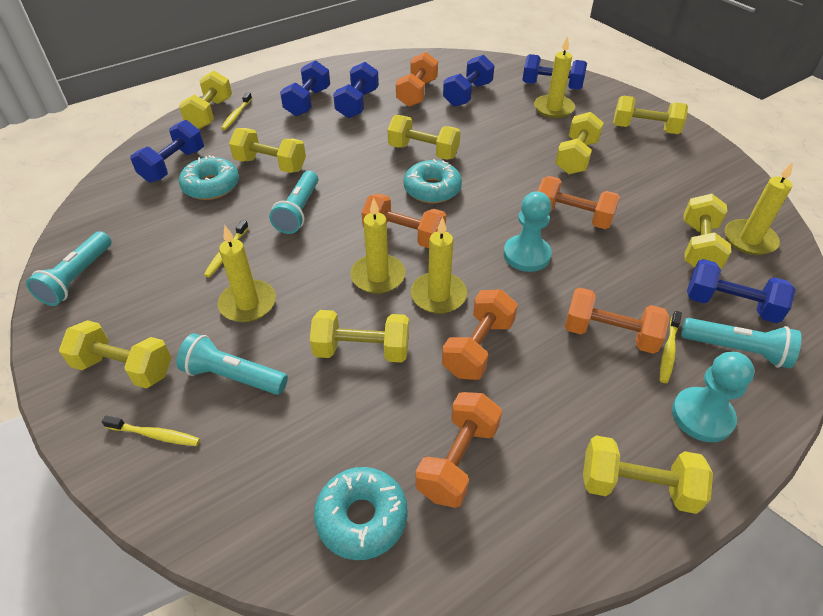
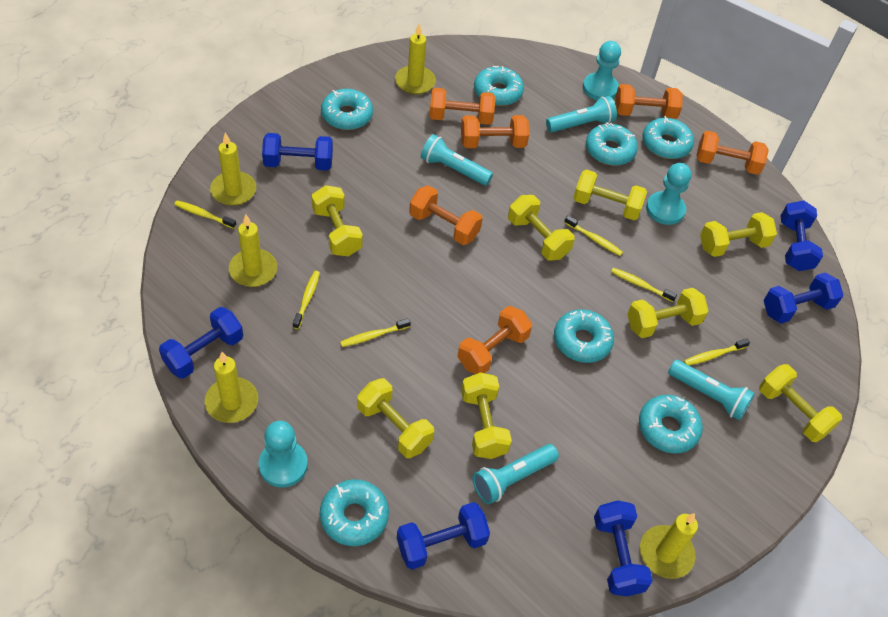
turquoise donut: [179,155,239,200] [314,467,408,560] [403,159,462,203] = 3 -> [320,479,389,546] [321,89,373,130] [474,66,524,106] [554,309,614,363] [586,123,638,166] [639,395,703,453] [642,116,694,159] = 7
turquoise pawn: [503,192,552,272] [672,352,755,442] = 2 -> [259,421,308,487] [583,41,621,100] [646,163,691,225] = 3
yellow dumbbell: [59,320,172,389] [179,71,232,129] [229,128,306,173] [310,310,409,363] [388,115,461,160] [555,112,604,174] [583,435,713,514] [613,96,688,134] [684,194,731,268] = 9 -> [311,185,363,256] [357,378,434,458] [461,372,512,459] [508,195,575,261] [573,169,647,220] [627,288,708,338] [700,212,777,257] [759,364,842,442] = 8
yellow toothbrush: [102,416,200,446] [204,220,249,277] [221,92,252,130] [660,311,682,383] = 4 -> [174,201,236,229] [293,271,320,329] [340,318,411,347] [564,215,623,256] [611,268,677,302] [684,339,750,365] = 6

